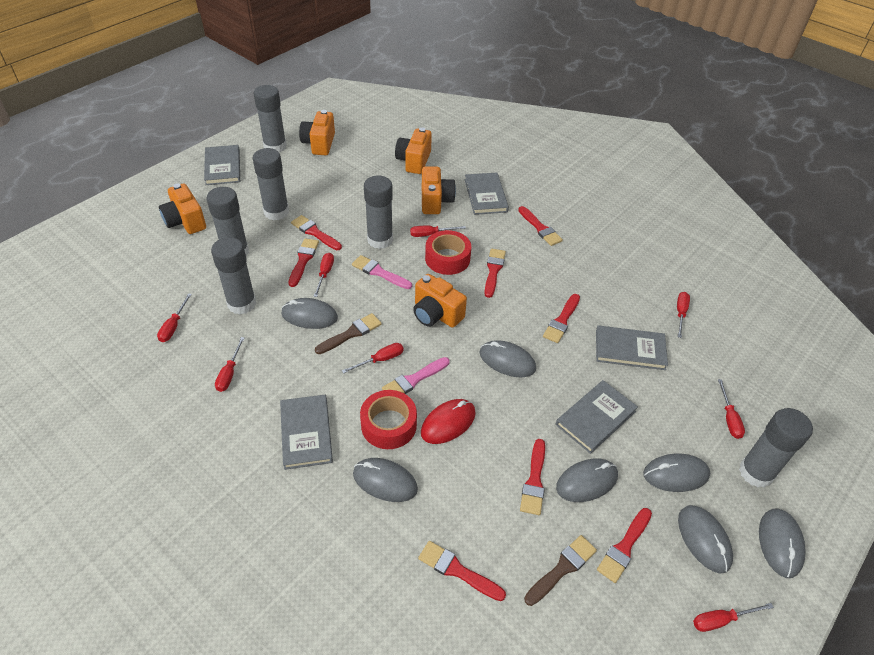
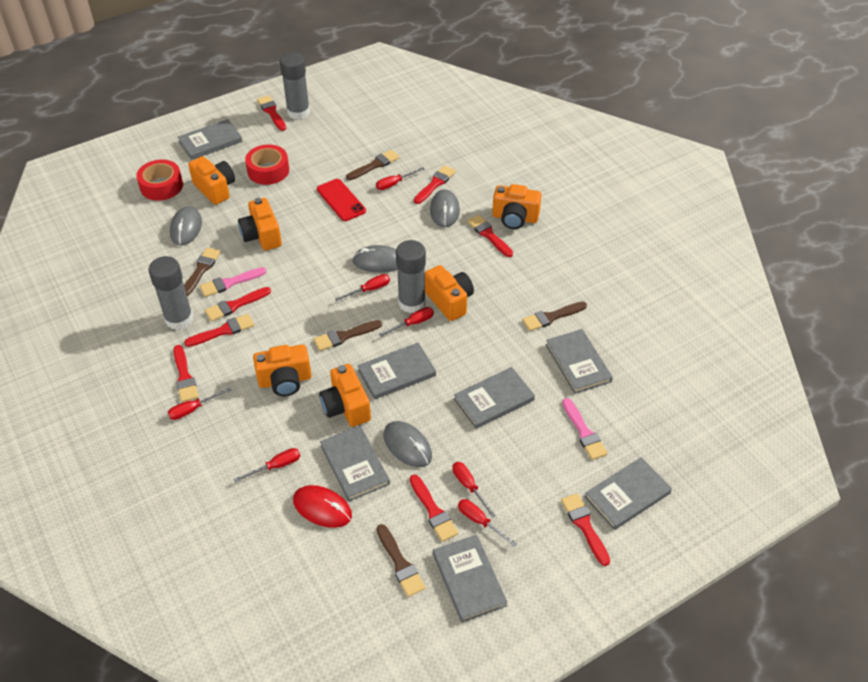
brown brush: [315,313,382,354] [524,535,597,606] = 2 -> [184,247,221,296] [314,320,382,351] [346,150,400,180] [376,524,426,597] [522,302,587,331] = 5
grey book: [204,145,240,185] [280,395,333,470] [465,173,509,215] [555,380,638,454] [596,325,668,370] = 5 -> [178,119,242,160] [320,426,390,502] [357,343,436,400] [433,535,508,623] [454,367,535,429] [546,329,613,394] [585,457,672,530] = 7
grey glue stick: [207,187,249,257] [211,237,256,314] [253,148,289,221] [254,85,287,152] [364,176,393,249] [739,408,813,488] = 6 -> [148,256,193,330] [280,52,310,120] [396,240,426,313] = 3
grey mouse: [281,298,338,329] [353,458,418,502] [479,340,536,377] [556,458,618,502] [643,454,710,492] [678,505,733,573] [759,509,805,578] = 7 -> [170,206,202,245] [352,245,398,273] [383,421,432,467] [430,189,460,227] = 4
orange camera: [159,183,206,234] [299,110,335,155] [395,127,432,174] [413,274,467,328] [422,166,456,214] = 5 -> [188,156,235,205] [238,198,282,250] [253,344,311,396] [319,364,371,427] [425,265,474,321] [492,184,542,229] = 6
red phone: none = 0 -> [317,179,366,221] = 1
red screwdriver: [157,293,192,342] [215,337,245,392] [313,253,334,297] [342,343,403,374] [410,226,466,237] [677,292,690,338] [693,603,774,632] [718,379,745,439] = 8 -> [168,387,231,420] [234,448,300,482] [335,274,390,301] [376,167,424,190] [379,307,434,337] [453,462,496,517] [458,499,517,547] = 7

